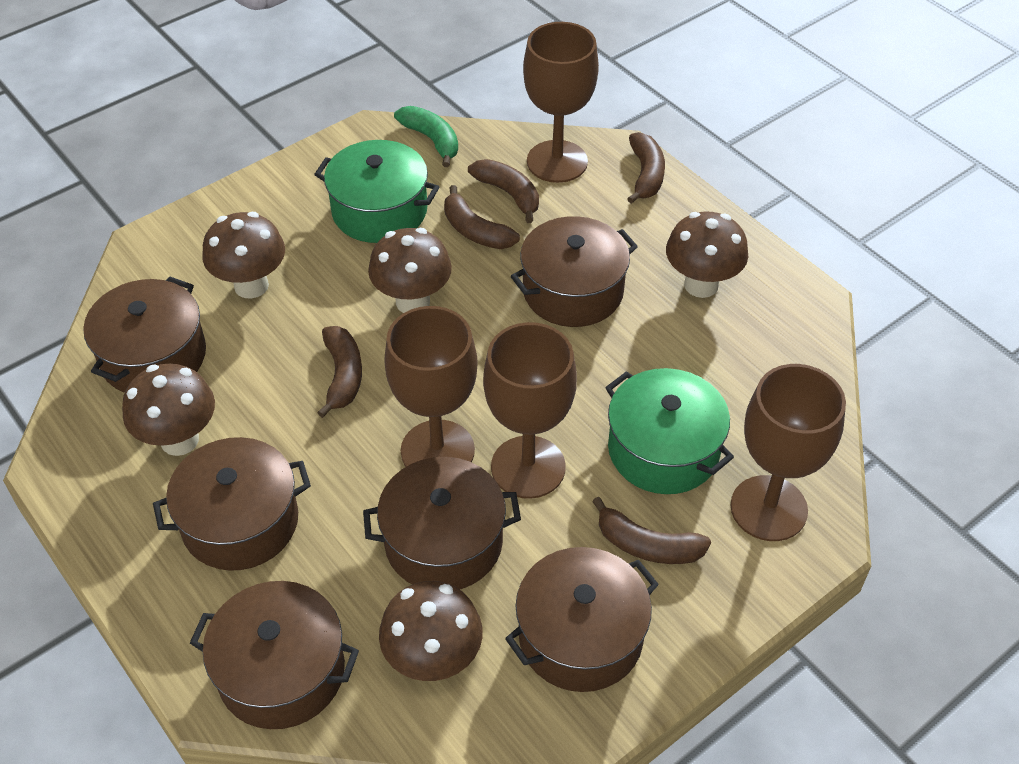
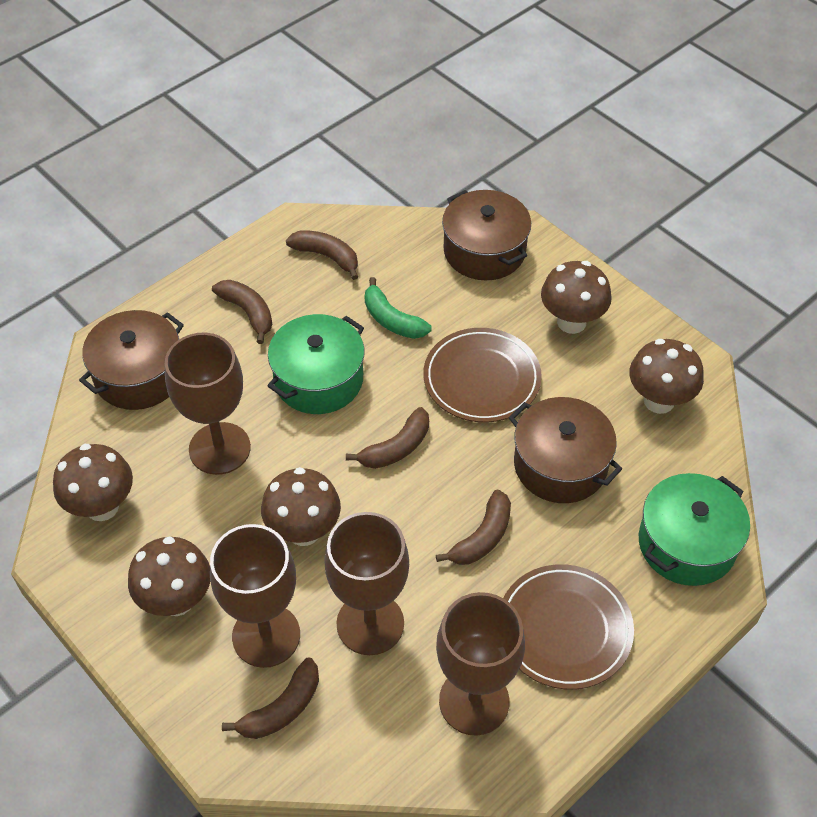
brown plate: none = 0 -> [423,328,542,422] [504,564,634,690] = 2
brown pot: [83,277,206,393] [153,437,311,571] [190,581,359,729] [363,457,521,589] [505,547,659,692] [511,216,638,327] = 6 -> [79,310,184,410] [442,190,531,280] [509,397,622,503] = 3

